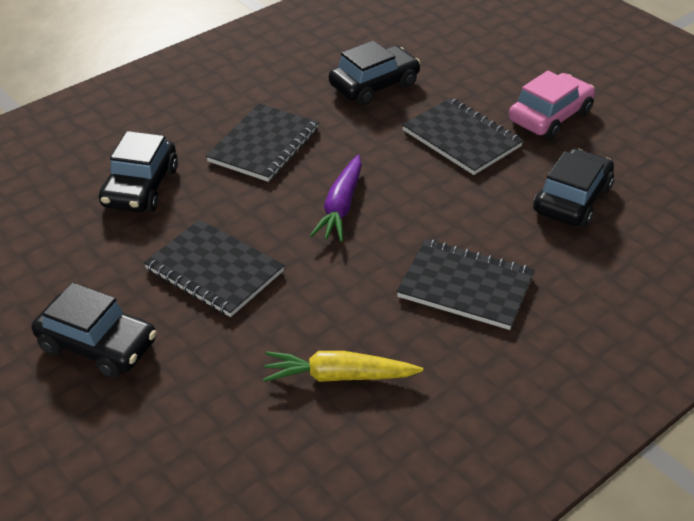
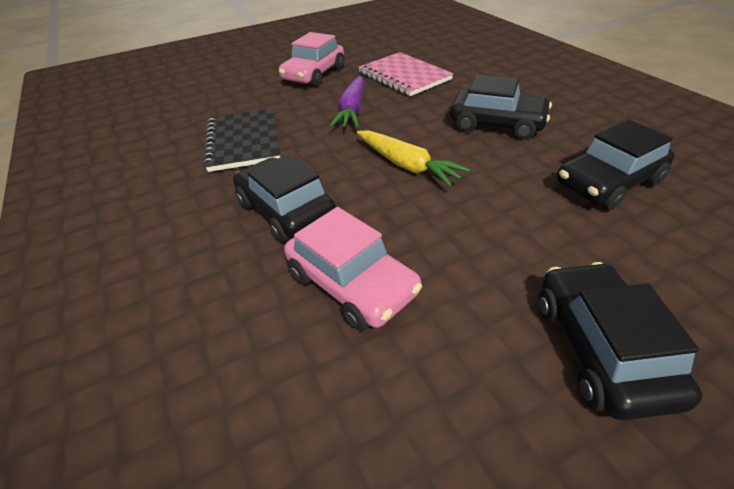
black notebook: [144,219,285,317] [206,104,319,182] [397,239,535,330] [402,98,523,175] = 4 -> [203,108,280,172] = 1
pink car: [509,71,595,139] = 1 -> [279,32,344,87] [284,207,422,331] = 2
pink notebook: none = 0 -> [358,52,453,96] = 1

